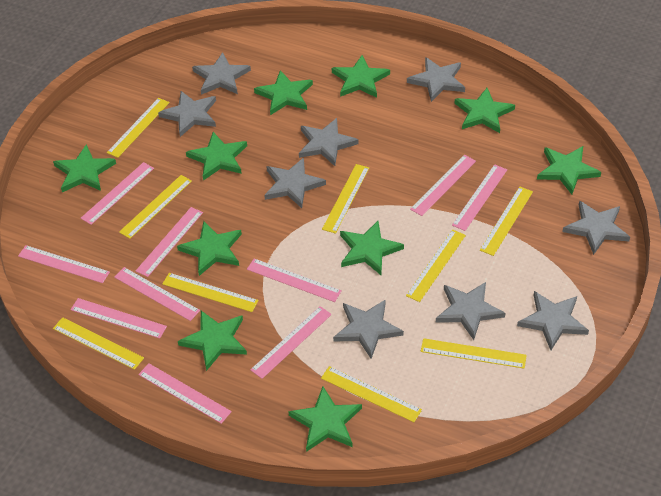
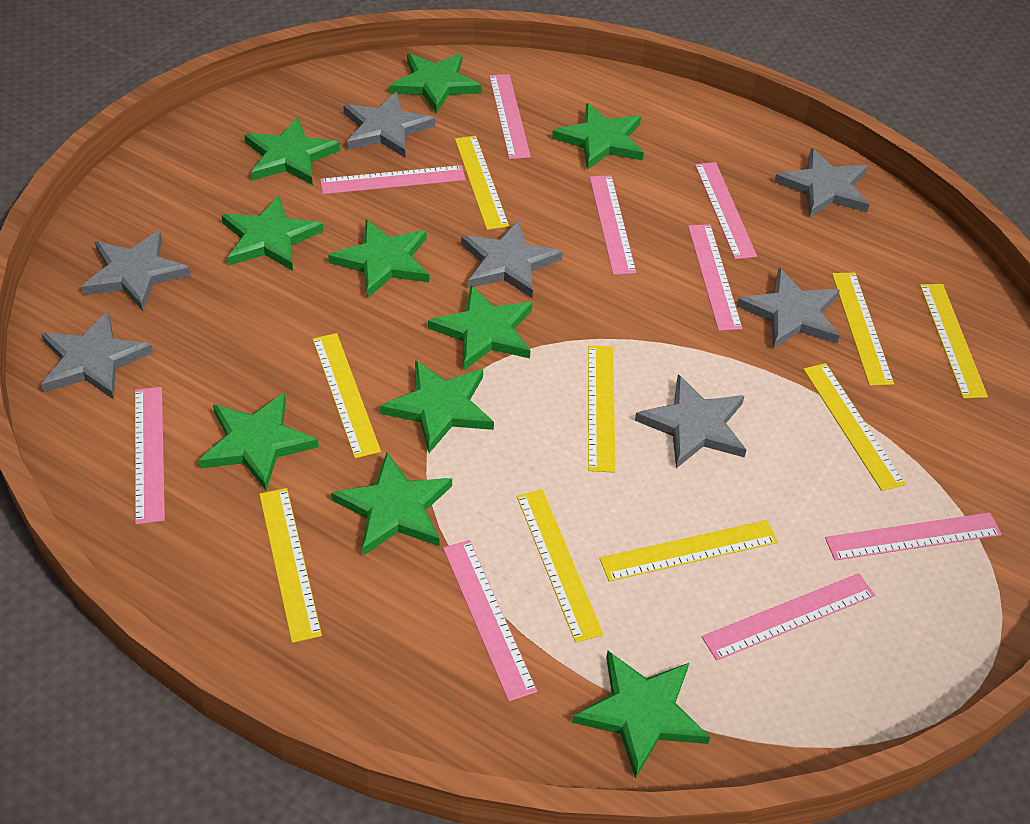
grey star: [158,91,216,137] [192,52,251,95] [264,158,326,208] [299,118,359,166] [333,299,404,359] [407,57,465,102] [436,282,505,340] [517,291,589,350] [562,201,630,255] = 9 -> [41,311,153,399] [81,231,191,311] [343,92,435,157] [461,220,563,298] [635,374,746,468] [737,268,840,349] [774,148,870,218] = 7
pink ruler: [18,245,110,283] [70,298,167,339] [81,162,154,225] [114,267,200,321] [136,207,203,277] [138,363,232,424] [247,258,342,302] [250,306,332,379] [410,155,476,216] [452,164,507,231] = 10 -> [135,387,165,524] [320,165,466,194] [443,540,537,701] [489,74,531,159] [590,175,636,275] [688,224,742,331] [695,162,757,259] [702,573,875,661] [825,512,1002,561] = 9

